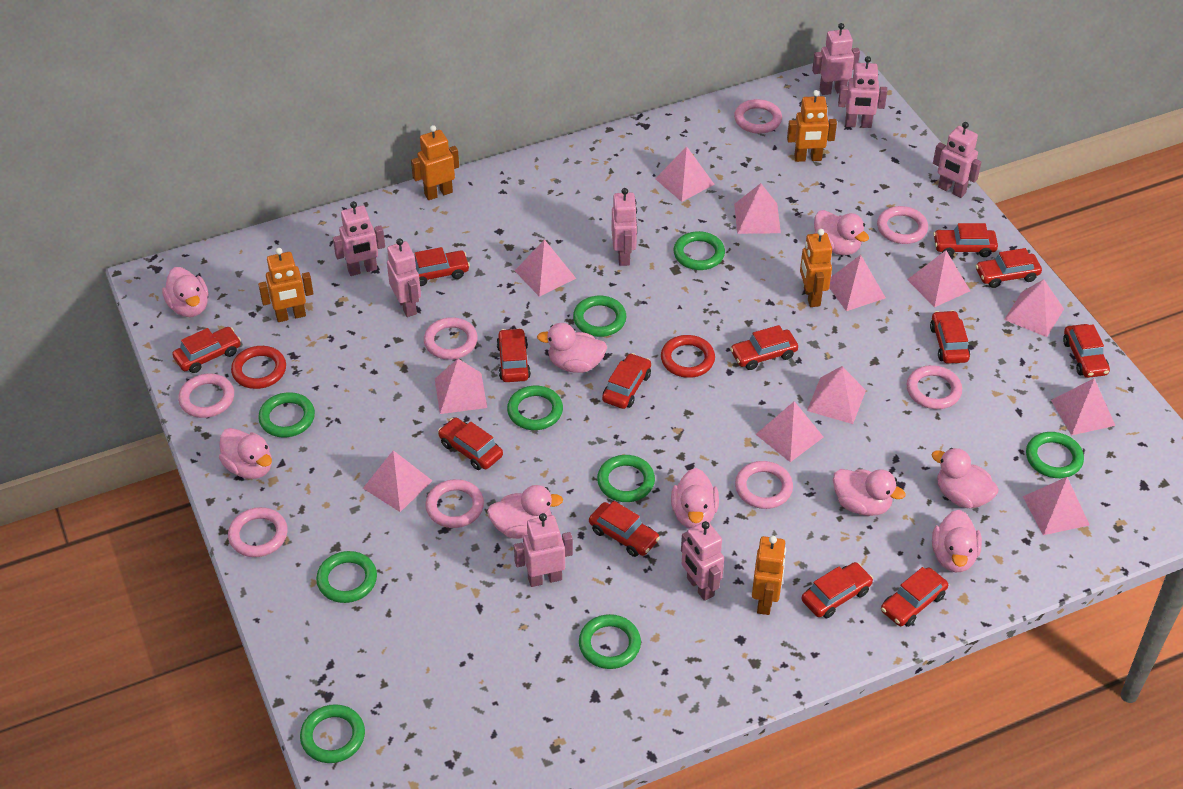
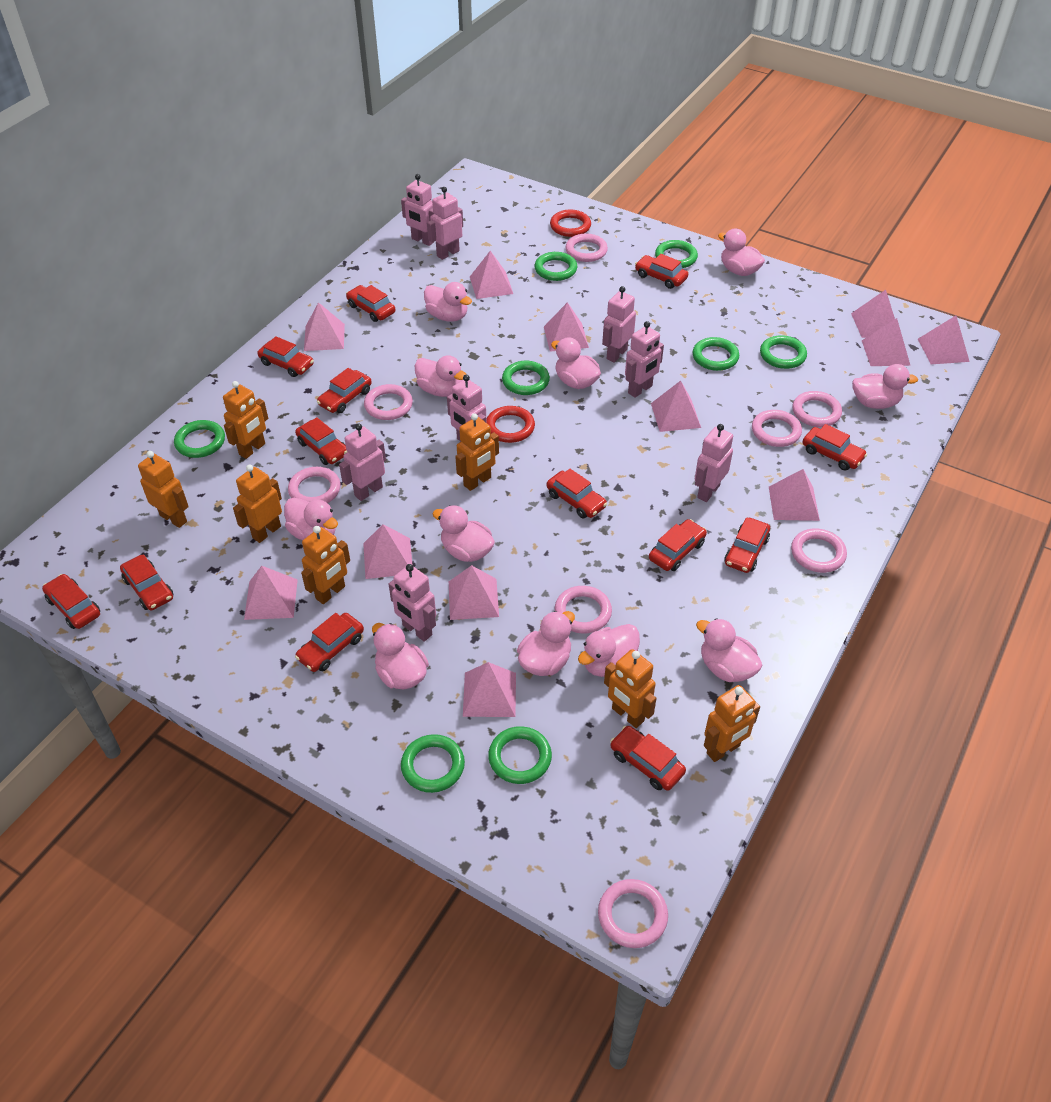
green ring: [258,392,315,438] [300,704,365,763] [316,551,377,603] [507,386,563,430] [573,296,626,337] [579,614,641,669] [597,455,655,502] [674,231,725,270] [1026,432,1084,478] = 9 -> [174,420,225,458] [401,734,465,793] [488,726,552,784] [502,361,550,395] [534,252,577,281] [655,240,698,268] [692,337,739,371] [760,335,807,369] = 8
orange robot: [258,248,314,322] [411,125,459,200] [752,536,786,615] [787,90,837,162] [800,229,832,307] = 5 -> [138,451,189,528] [223,381,268,459] [233,465,282,543] [301,526,350,604] [455,413,499,491] [604,649,656,728] [704,685,760,762] = 7
pink duck: [162,267,208,317] [219,428,272,479] [487,485,563,539] [537,323,607,373] [671,468,719,528] [814,210,869,255] [833,469,906,516] [931,448,999,508] [932,510,982,572] = 9 -> [284,498,338,540] [372,623,429,689] [415,355,467,397] [424,282,472,322] [433,505,495,562] [517,611,575,676] [551,337,601,389] [578,624,640,677] [696,618,762,682] [718,229,765,276] [852,364,918,409] = 11

